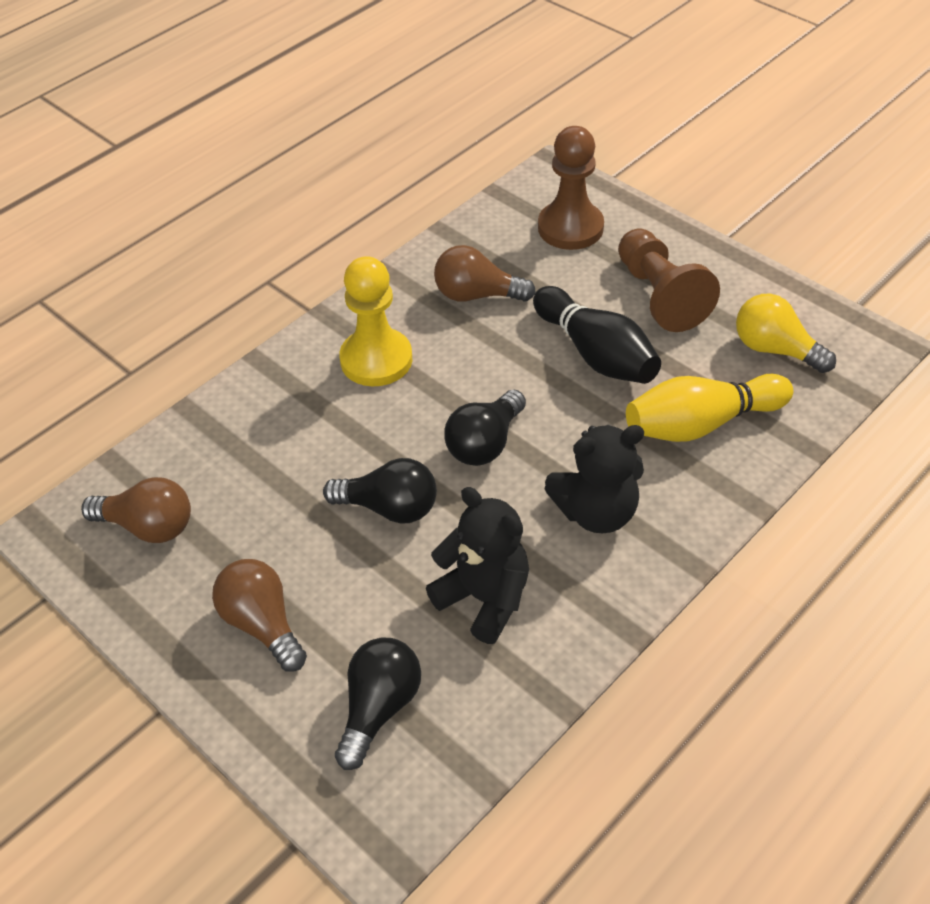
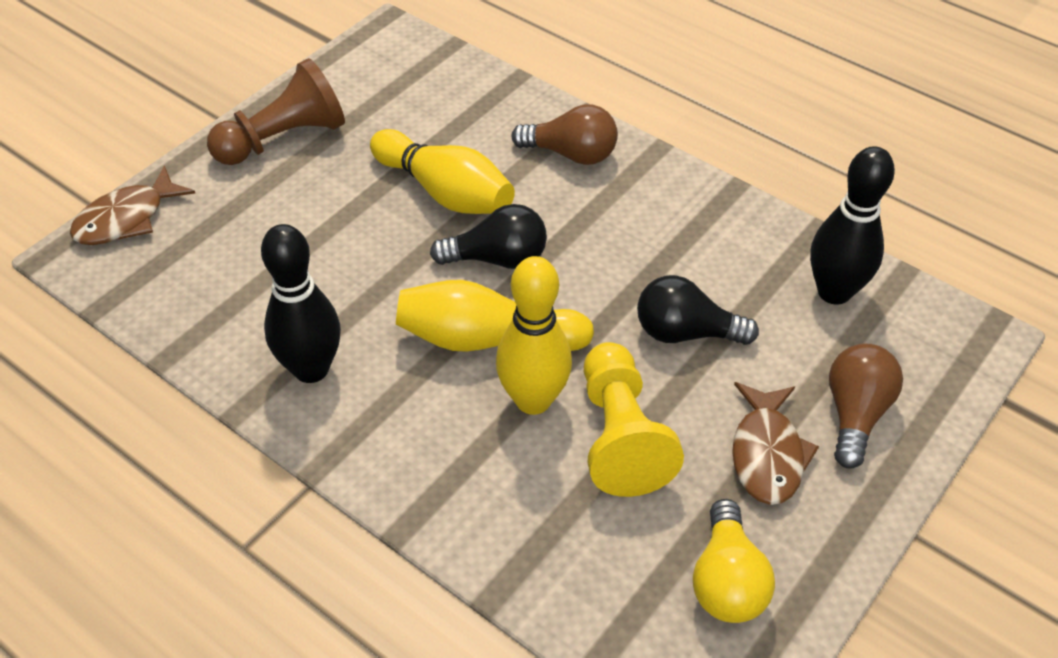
black bowling pin: [533,286,661,384] = 1 -> [261,224,341,383] [810,146,895,305] = 2
black light bulb: [323,458,437,524] [335,637,421,770] [444,389,526,466] = 3 -> [430,204,547,269] [637,275,759,345] = 2
black teddy bear: [426,487,529,644] [544,425,644,533] = 2 -> none = 0
brown fish: none = 0 -> [70,166,195,245] [732,382,819,505] = 2
brown light bulb: [81,477,191,543] [212,559,307,672] [434,245,536,302] = 3 -> [511,104,618,165] [829,343,903,469] = 2
brown pawn: [538,126,604,250] [618,228,720,332] = 2 -> [207,58,345,165] = 1
yellow bowling pin: [626,374,793,442] = 1 -> [370,129,515,214] [396,280,594,352] [496,256,572,415] = 3

